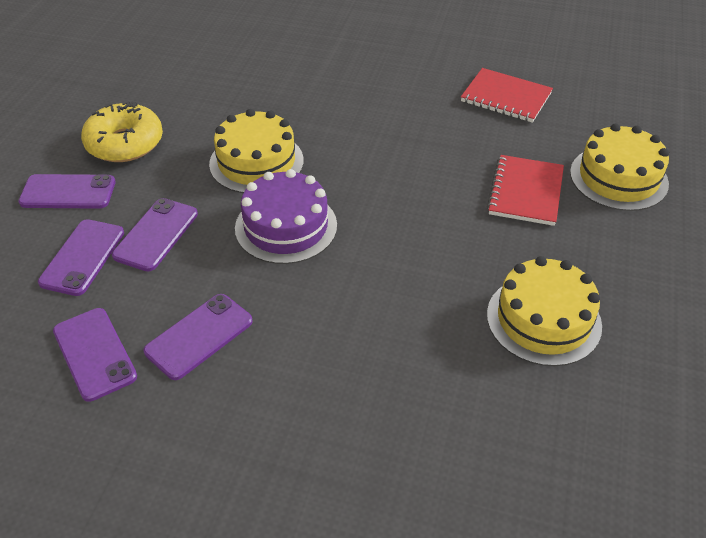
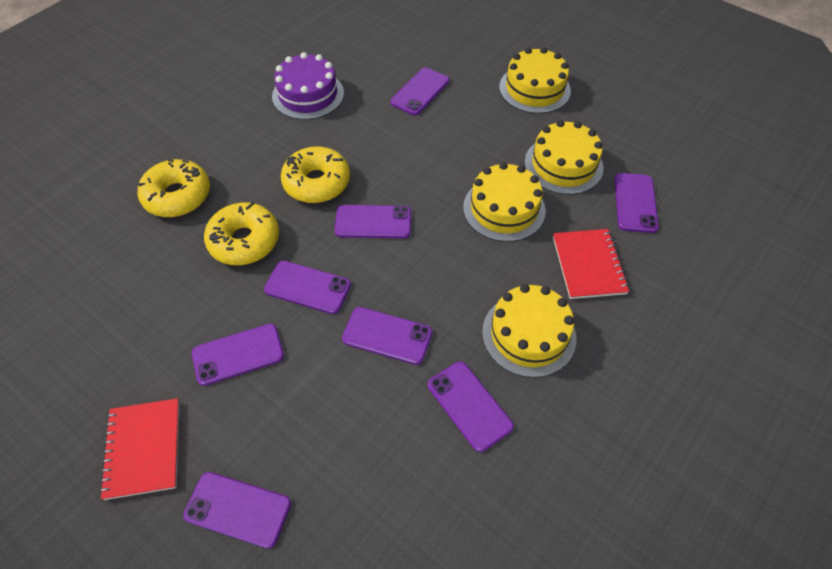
purple phone: [18,174,116,209] [38,219,124,296] [53,308,137,402] [112,198,198,271] [143,294,253,380] = 5 -> [183,472,291,549] [192,324,284,386] [264,261,351,314] [335,205,411,239] [342,307,432,365] [390,68,449,115] [428,361,514,452] [614,173,659,233] = 8
yellow cake: [209,109,304,193] [487,256,602,366] [570,123,669,211] = 3 -> [463,162,546,242] [482,284,576,378] [499,47,571,114] [525,120,603,195] = 4
yellow donut: [81,101,163,162] = 1 -> [137,159,210,217] [204,202,279,265] [281,146,350,203] = 3

